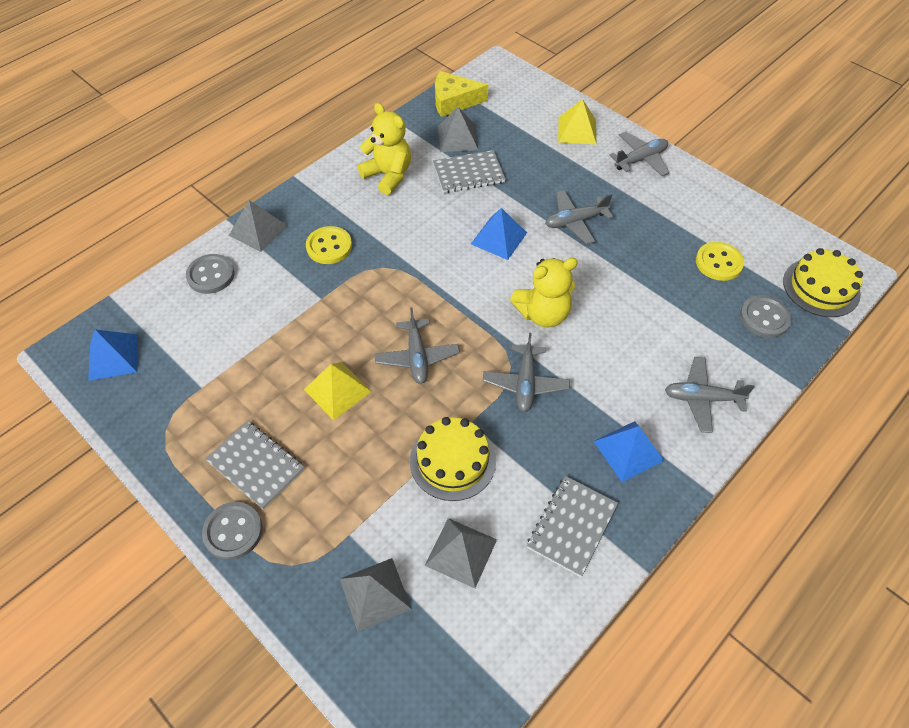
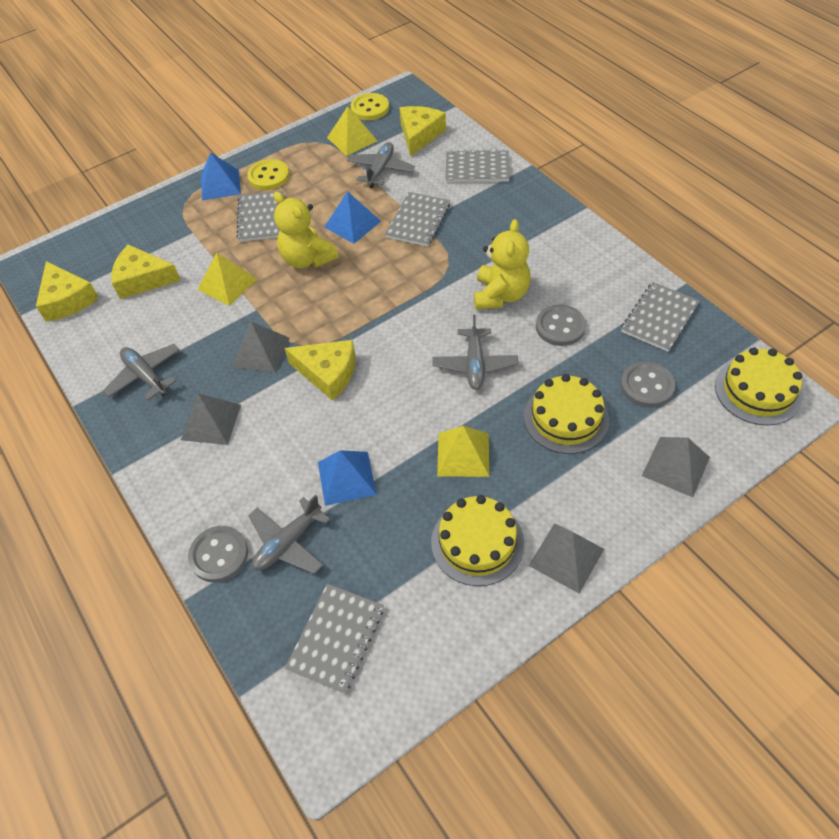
grey notebook: [205,421,304,510] [433,150,506,193] [527,476,618,577] = 3 -> [236,191,283,242] [285,584,384,694] [385,192,450,247] [445,149,509,182] [621,282,700,352] = 5
grey plane: [374,308,460,384] [483,333,570,412] [545,190,613,244] [609,132,669,176] [665,357,755,433] = 5 -> [103,344,180,400] [248,495,330,574] [347,142,415,188] [433,315,518,390] = 4
yellow cake: [410,417,496,501] [783,248,863,317] = 2 -> [431,495,524,586] [524,374,609,454] [715,347,803,425] = 3
yellow cheese: [435,71,488,117] = 1 -> [36,261,99,322] [111,244,181,299] [285,340,355,401] [399,106,446,157] = 4
yellow pyramid: [304,362,372,420] [558,99,597,145] = 2 -> [197,252,257,306] [327,106,377,156] [437,426,489,477] = 3

